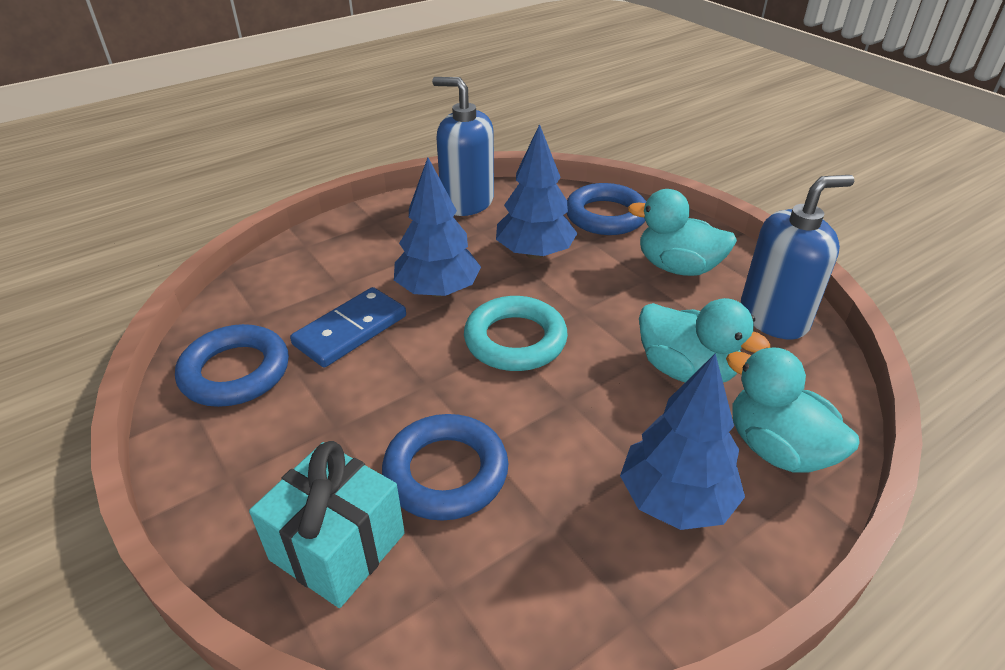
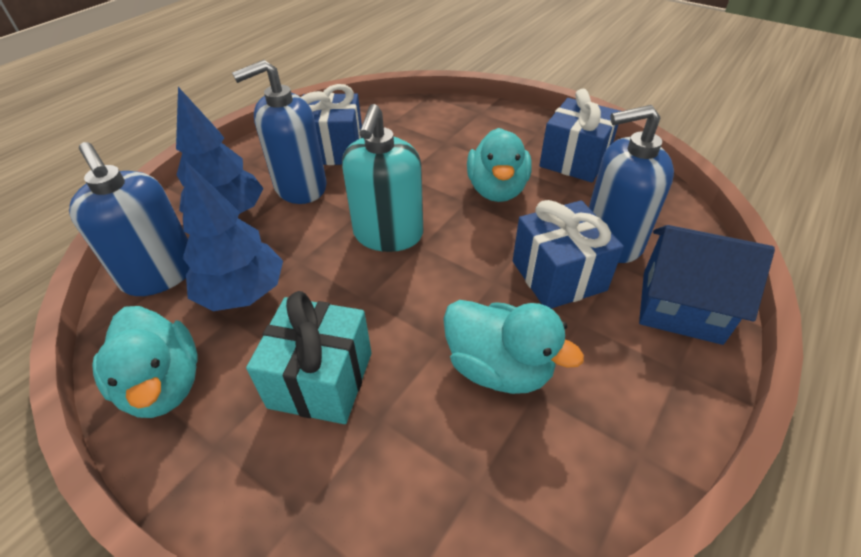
blue domino: [290,287,406,368] = 1 -> none = 0
blue gift: none = 0 -> [302,84,362,165] [513,200,624,309] [539,89,620,182] = 3
blue house: none = 0 -> [639,225,775,345] = 1
blue ring: [175,324,289,407] [382,414,508,521] [567,183,646,235] = 3 -> none = 0
blue soap dispenser: [432,77,494,216] [741,175,854,339] = 2 -> [69,142,190,296] [232,60,327,204] [589,105,674,263] = 3
blue tree: [394,158,481,297] [496,124,577,259] [620,353,745,530] = 3 -> [176,87,263,214] [183,161,283,311] = 2
turquoise ring: [464,296,568,371] = 1 -> none = 0
turquoise soap dispenser: none = 0 -> [342,104,423,252] = 1

